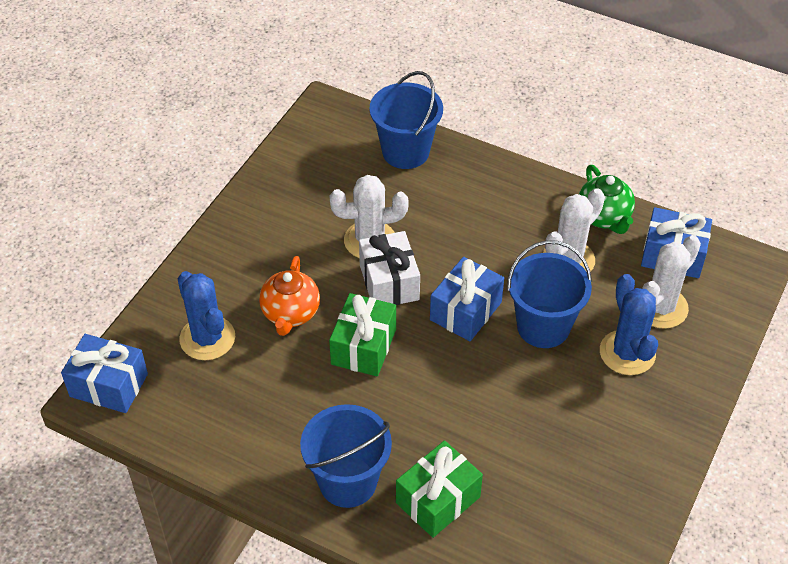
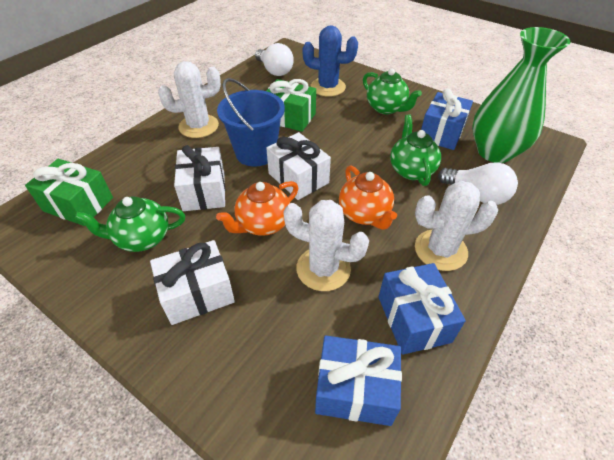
blue bucket: [300,404,392,508] [370,71,443,169] [507,240,592,348] = 3 -> [217,78,285,167] = 1
blue cactus: [177,271,235,360] [600,274,658,375] = 2 -> [302,25,358,97] = 1
green teapot: [579,165,635,234] = 1 -> [75,196,185,252] [363,68,422,114] [390,114,441,186] = 3
green vase: none = 0 -> [472,27,570,163] = 1
orange teapot: [259,256,320,336] = 1 -> [216,181,298,236] [339,165,397,230] = 2
white gift: [359,231,420,305] = 1 -> [150,240,235,325] [174,145,225,211] [266,132,331,200] = 3
white light bulb: none = 0 -> [255,43,294,76] [438,162,518,205] = 2

